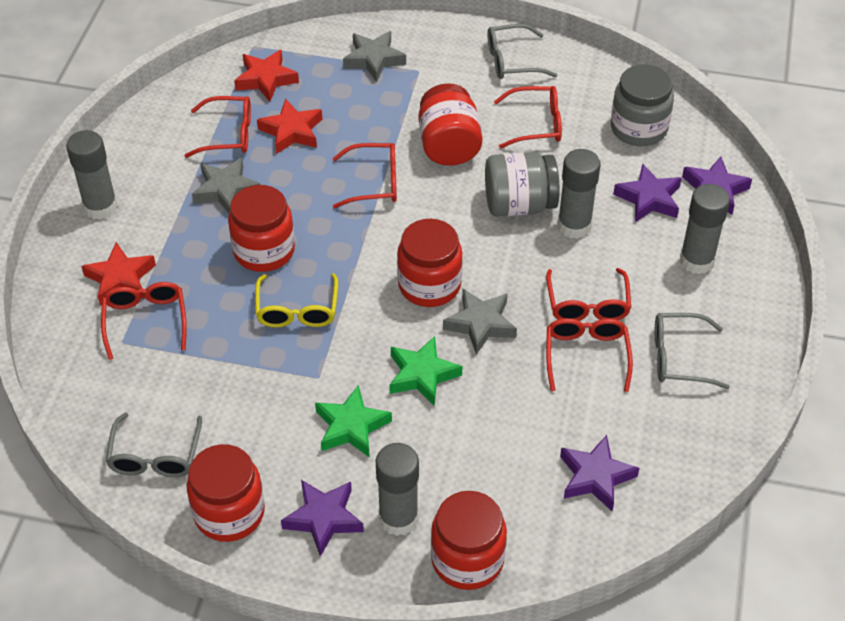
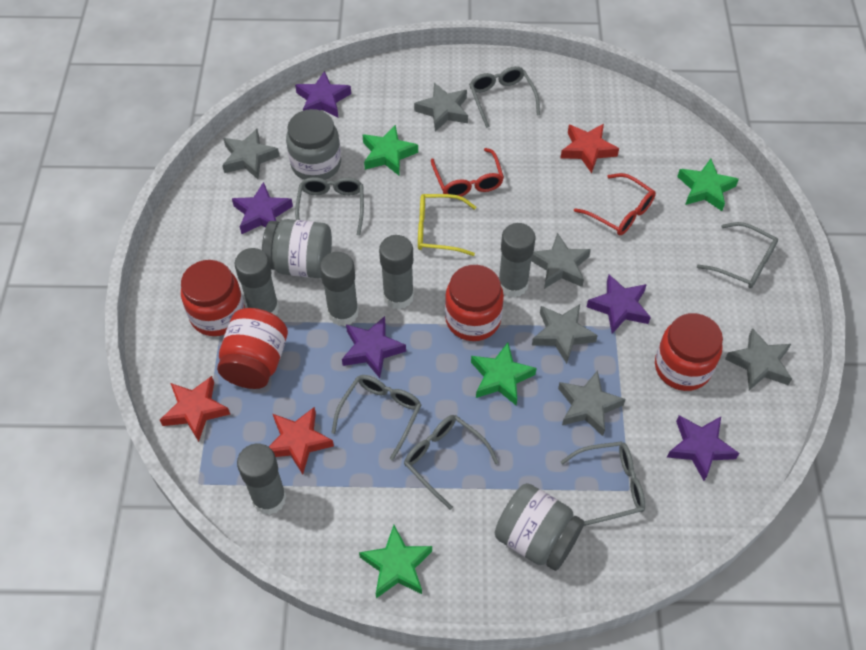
green star: [315,385,392,458] [389,336,462,406] = 2 -> [359,525,432,598] [363,125,418,175] [471,342,537,405] [677,159,739,211] = 4
grey glasses: [106,413,202,477] [488,24,557,79] [655,313,730,389] = 3 -> [295,177,364,236] [331,375,422,461] [404,415,499,510] [469,66,540,128] [560,441,645,526] [697,222,778,288] = 6
grey glue stick: [66,130,118,220] [376,443,419,536] [558,149,601,239] [680,184,730,274] = 4 -> [235,248,279,315] [237,444,287,515] [320,252,359,326] [379,235,414,309] [499,223,536,298] = 5
grey jar: [485,152,560,217] [611,64,674,146] = 2 -> [262,219,332,278] [286,109,341,180] [495,483,584,571] = 3
grey star: [192,157,261,214] [343,31,406,82] [443,289,517,355] = 3 -> [222,129,279,179] [414,83,468,132] [531,233,591,289] [532,304,598,364] [558,370,626,436] [725,328,792,390] = 6
purple star: [281,480,364,557] [560,435,639,511] [613,164,682,222] [682,157,752,215] = 4 -> [232,182,293,234] [295,71,351,117] [342,316,406,378] [586,275,651,334] [667,415,739,481] = 5
red glasses: [101,282,187,360] [185,96,251,158] [333,143,397,209] [494,86,562,148] [546,268,631,321] [546,318,633,392] = 6 -> [431,148,504,197] [574,173,656,236] = 2
red jar: [187,444,265,542] [228,185,295,272] [397,219,463,307] [418,83,483,166] [431,491,507,590] = 5 -> [181,260,245,336] [217,308,288,389] [445,265,504,341] [655,313,723,391] = 4

